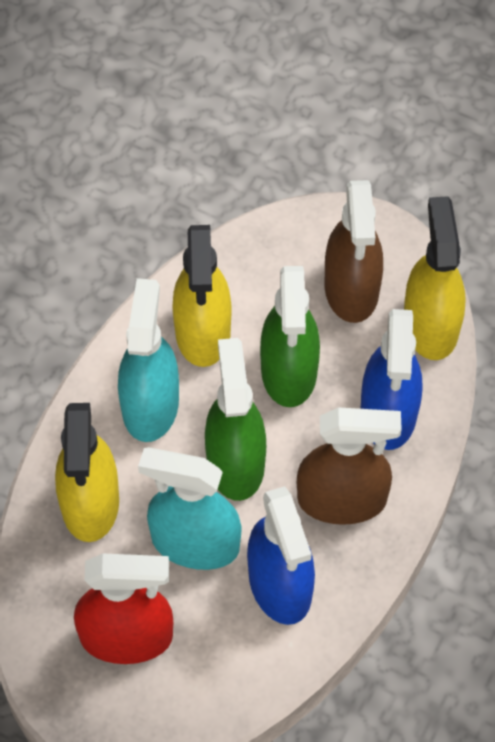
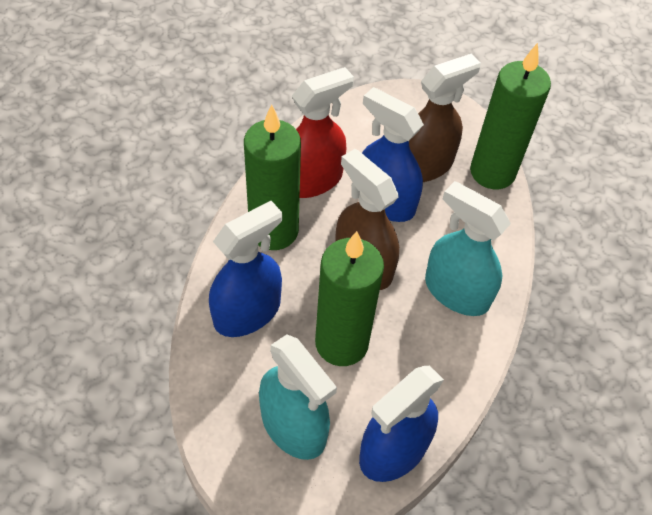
blue spray bottle: [247,486,315,625] [360,309,422,450] = 2 -> [209,201,282,337] [359,366,444,482] [362,87,424,222] = 3
green candle: none = 0 -> [244,104,301,250] [315,231,384,366] [470,43,551,189] = 3
green spray bottle: [205,338,266,501] [260,266,320,407] = 2 -> none = 0
yellow spray bottle: [55,403,119,542] [172,225,231,367] [404,196,466,360] = 3 -> none = 0

